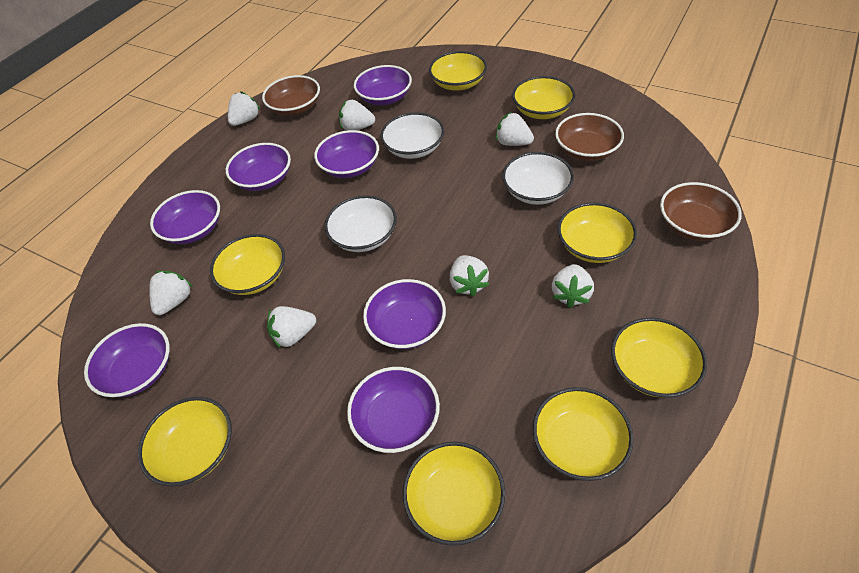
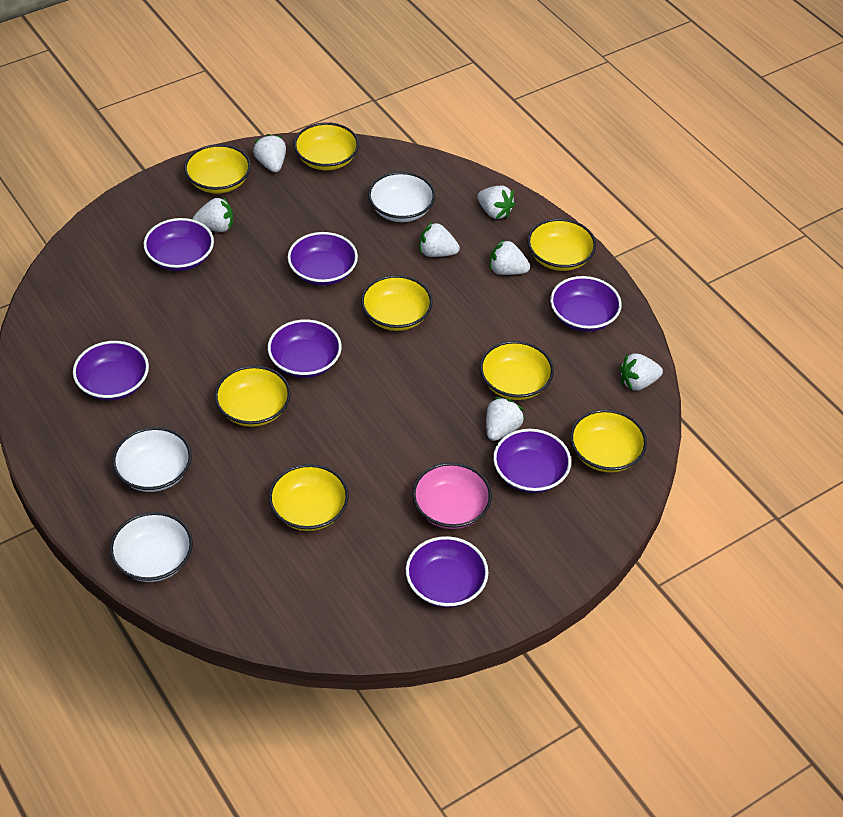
brown bowl: [262,75,320,116] [555,113,624,161] [660,182,742,241] = 3 -> none = 0
pink bowl: none = 0 -> [412,462,492,529] = 1

